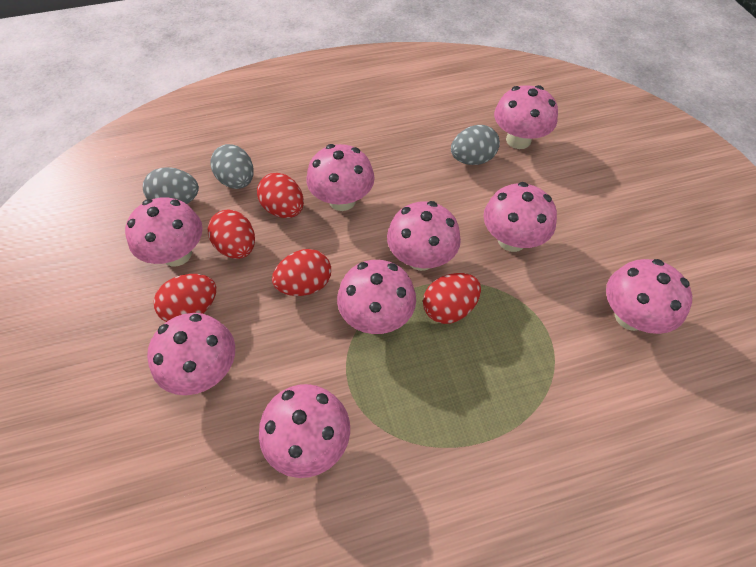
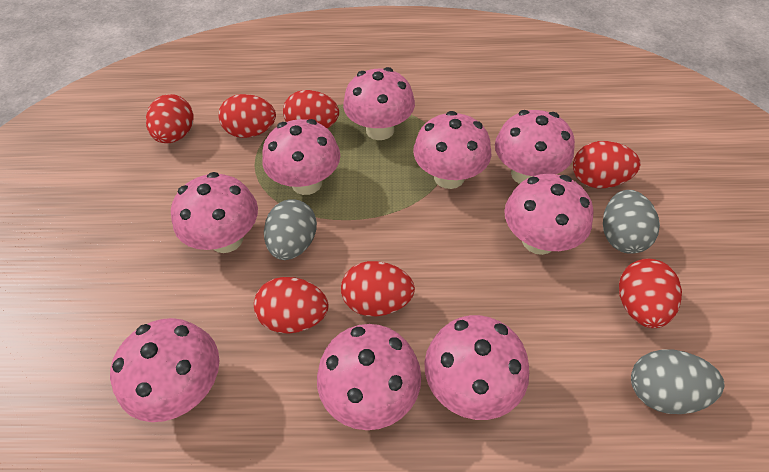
red egg: [154,274,216,322] [208,209,255,259] [257,173,304,218] [272,249,331,296] [423,273,481,324] = 5 -> [146,94,193,144] [218,94,276,138] [254,277,328,334] [283,90,339,129] [341,261,415,316] [573,141,640,188] [619,258,682,328] = 7

